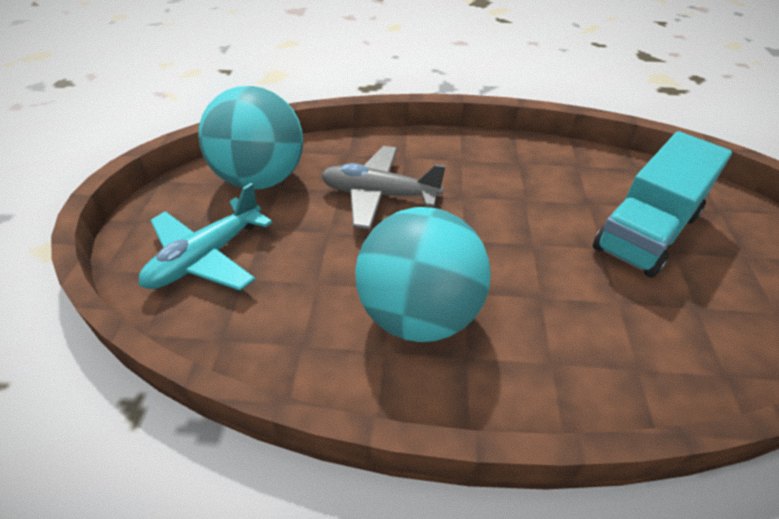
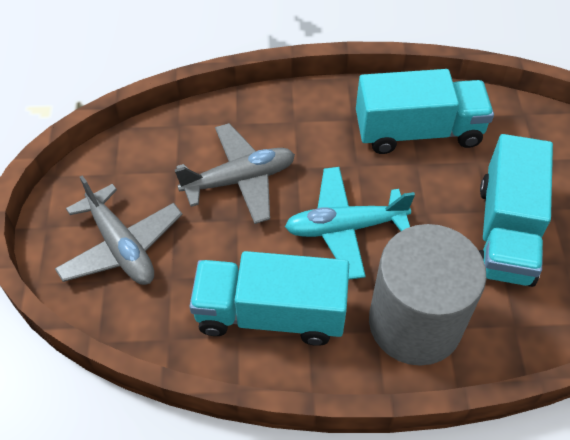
grey cylinder: none = 0 -> [369,224,486,366] = 1
grey plane: [321,146,446,230] = 1 -> [55,175,182,285] [175,123,295,224] = 2
turquoise ball: [198,86,303,189] [355,207,491,342] = 2 -> none = 0
turquoise truck: [593,131,732,278] = 1 -> [189,251,349,346] [356,69,494,154] [479,134,553,287] = 3

